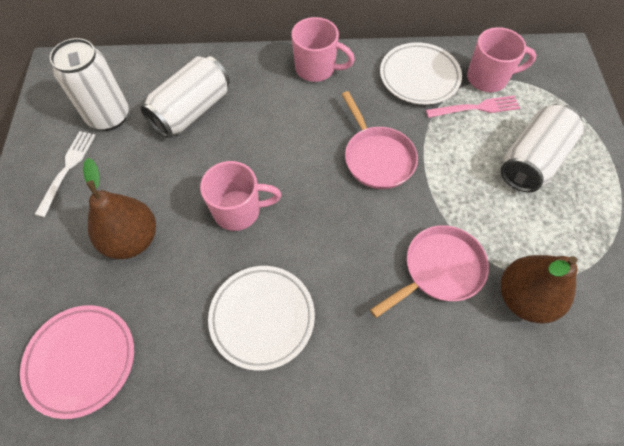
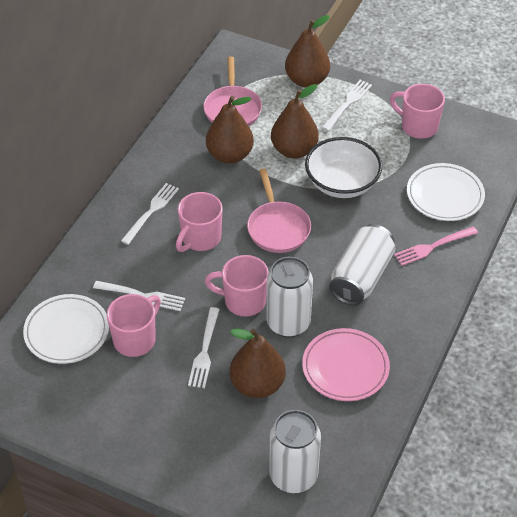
brown pear: [83,158,156,259] [501,255,577,324] = 2 -> [206,96,254,164] [230,329,286,398] [271,84,319,159] [285,15,330,88] = 4
pink mug: [200,161,281,231] [291,17,355,82] [467,27,536,92] = 3 -> [107,294,161,357] [176,192,223,252] [205,255,269,316] [390,84,445,139] = 4
white bowl: none = 0 -> [305,137,382,198] = 1
white fork: [34,131,96,217] = 1 -> [93,281,185,311] [121,183,179,245] [188,307,220,388] [322,80,372,131] = 4

